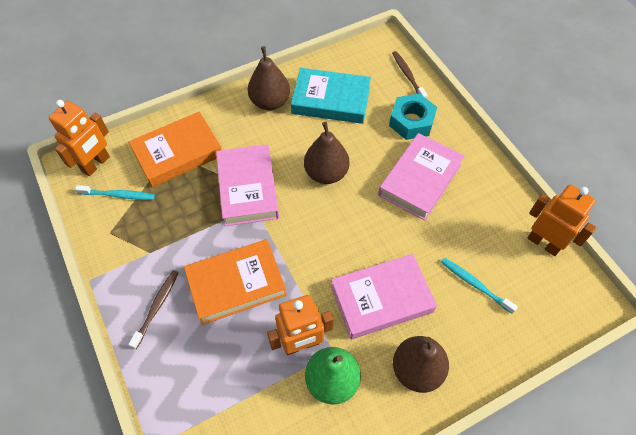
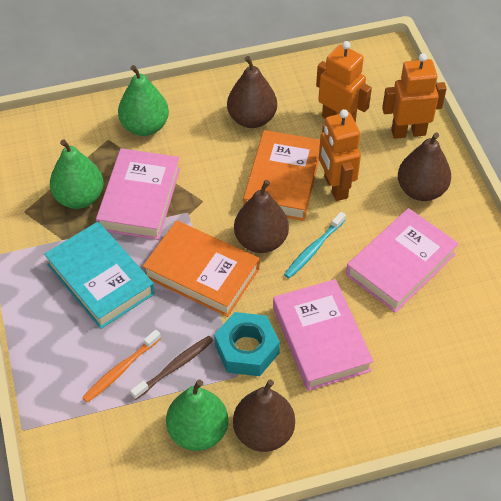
brown pear: [248,46,290,110] [304,122,350,184] [393,336,449,393] = 3 -> [227,56,277,128] [233,379,295,452] [234,180,289,253] [398,132,451,201] = 4
brown toothbrush: [128,270,179,349] [392,51,428,99] = 2 -> [130,336,213,400] = 1
green pear: [305,347,361,405] = 1 -> [50,139,104,209] [118,65,169,136] [166,380,228,451] = 3
orange toothbrush: none = 0 -> [82,330,161,403] = 1
turquoise toothbrush: [75,185,155,200] [441,258,518,314] = 2 -> [284,212,346,279] = 1

